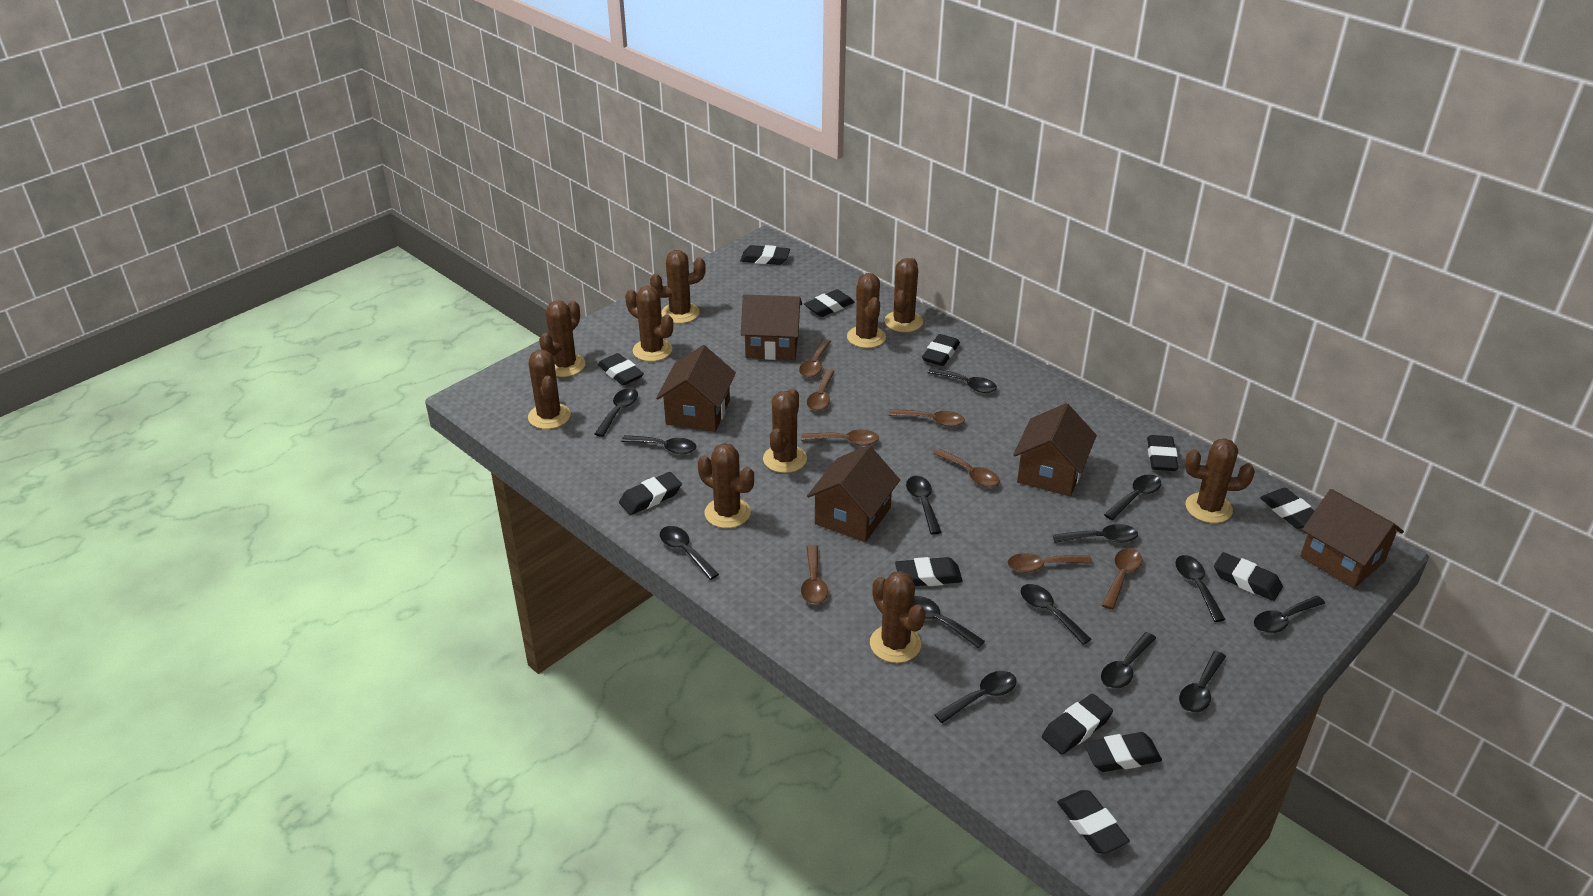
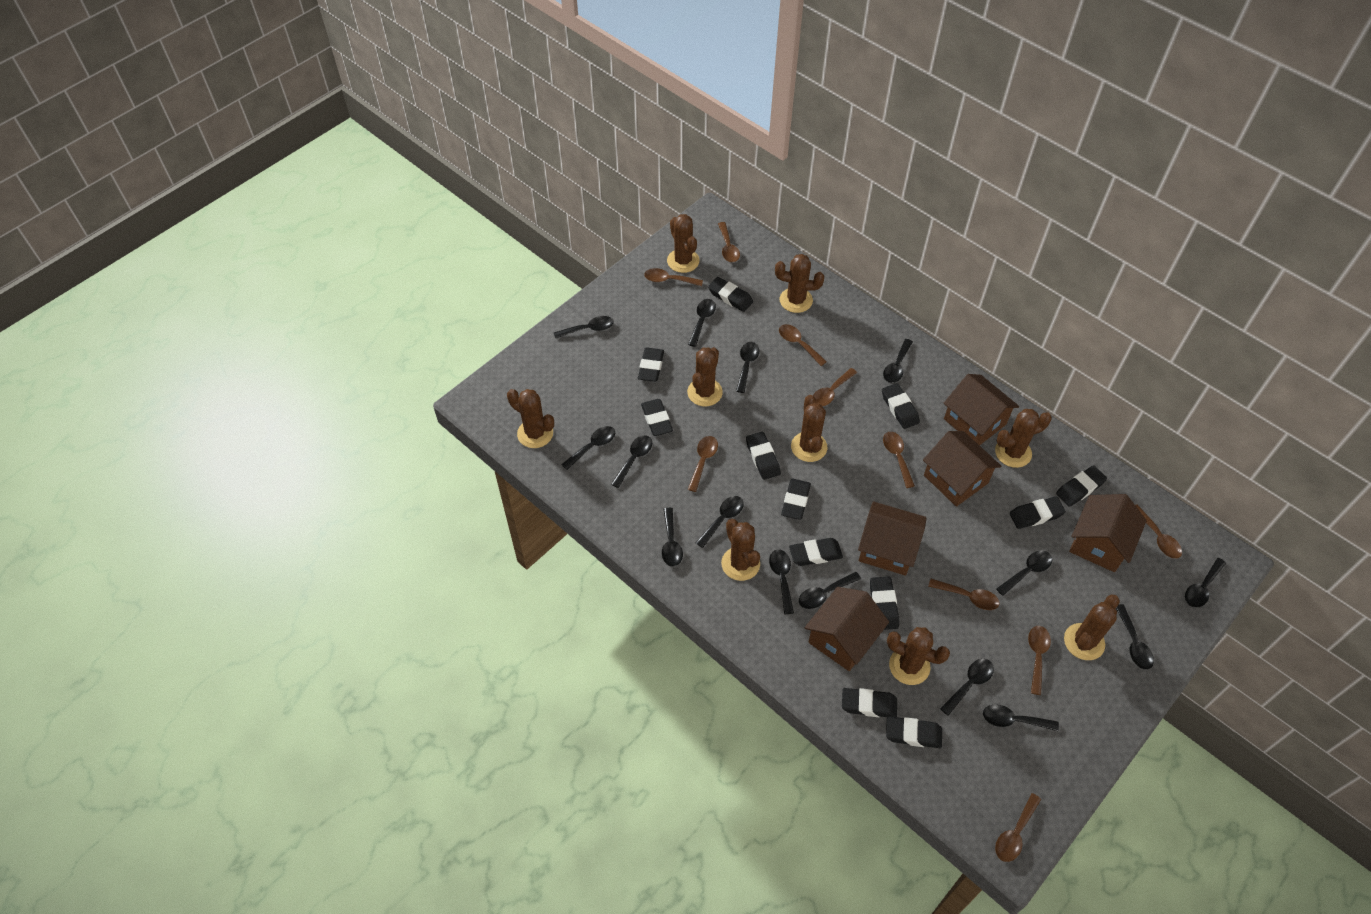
black spoon: [595,388,638,437] [621,435,696,454] [660,526,719,580] [906,476,941,534] [914,596,985,648] [928,367,997,393] [934,671,1017,723] [1021,584,1091,645] [1053,524,1138,543] [1101,632,1156,689] [1104,474,1161,520] [1175,555,1226,622] [1179,651,1226,713] [1254,596,1325,634] = 14 -> [554,316,614,339] [561,426,615,470] [611,435,652,488] [662,508,683,567] [688,299,716,347] [696,496,744,548] [736,342,759,393] [769,549,794,614] [799,572,861,609] [883,339,913,383] [940,659,994,716] [983,704,1059,731] [996,551,1052,596] [1116,604,1154,670] [1185,558,1226,608] = 15
brown cactus: [528,350,571,429] [539,300,585,377] [625,286,673,362] [650,250,706,324] [698,443,754,528] [763,388,807,473] [847,273,886,348] [870,571,926,663] [884,258,923,332] [1185,438,1255,523] = 10 -> [507,389,554,448] [667,214,700,273] [687,347,723,406] [721,519,760,581] [775,254,824,313] [791,395,828,462] [887,627,950,685] [995,409,1052,468] [1064,595,1120,660] = 9
brown spoon: [799,339,831,378] [801,430,879,446] [801,545,828,604] [807,369,835,411] [889,409,965,427] [933,449,1000,487] [1007,553,1093,573] [1102,548,1142,610] = 8 -> [644,268,703,286] [688,436,718,492] [718,222,740,262] [779,324,827,366] [813,368,857,406] [883,432,915,488] [928,579,999,610] [995,793,1041,862] [1028,626,1051,695] [1135,504,1182,559] = 10

